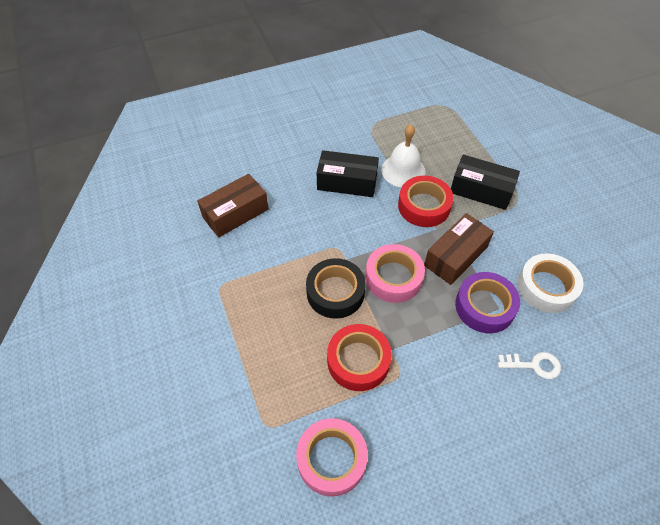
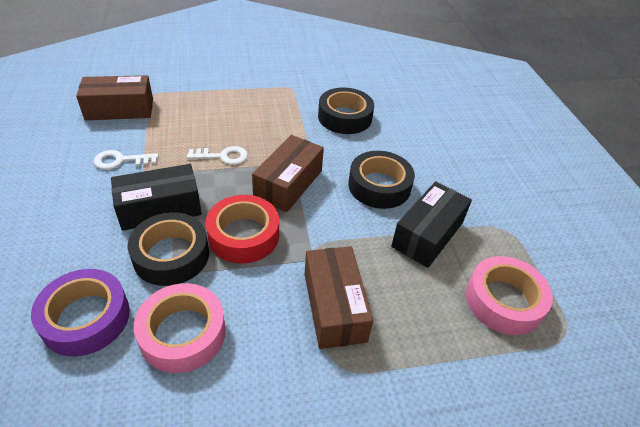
black tape: [306,258,366,319] = 1 -> [127,212,209,286] [318,87,374,134] [348,151,415,209] = 3
brown box: [197,174,269,237] [424,213,494,285] = 2 -> [76,75,153,120] [252,135,324,212] [305,246,373,349] = 3
red tape: [327,324,392,391] [398,176,453,227] = 2 -> [206,195,279,263] = 1
white bell: [381,125,426,187] = 1 -> none = 0
white key: [498,352,561,379] = 1 -> [94,150,158,170] [187,146,248,165] = 2
white tape: [517,253,583,313] = 1 -> none = 0

